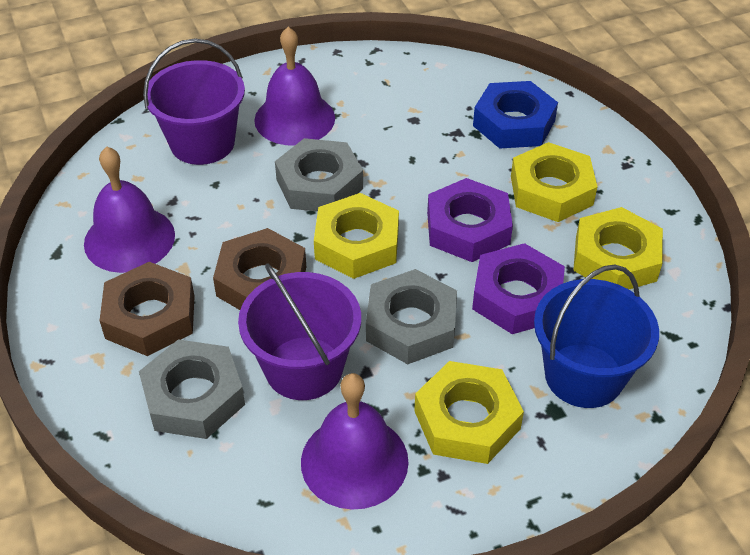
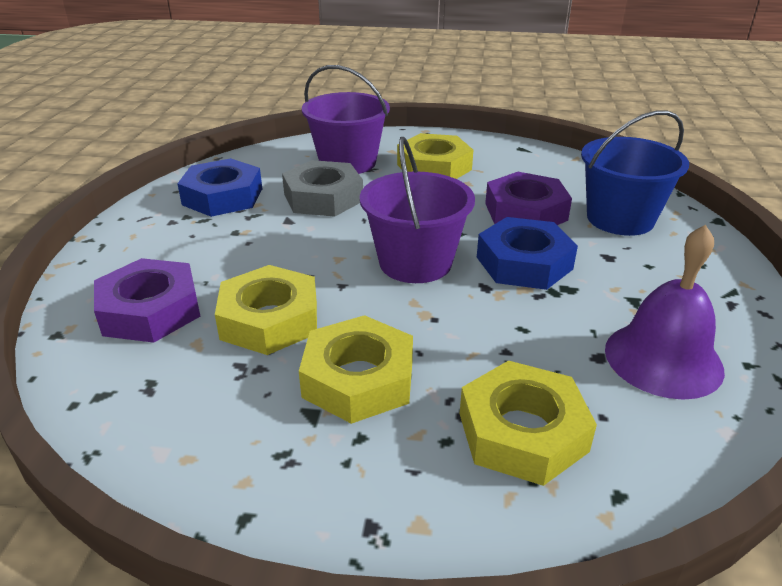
blue nut: [473,81,558,149] = 1 -> [177,158,262,217] [477,217,578,290] = 2
brown nut: [100,262,195,356] [213,228,306,310] = 2 -> none = 0
grey nut: [139,339,245,439] [275,138,363,212] [366,269,457,364] = 3 -> [282,160,363,217] = 1
purple bell: [84,146,175,273] [254,27,335,146] [301,373,409,510] = 3 -> [605,225,725,400] = 1

